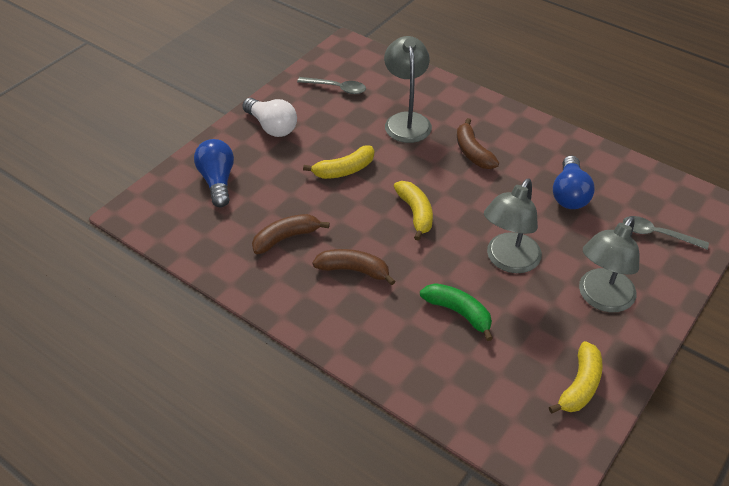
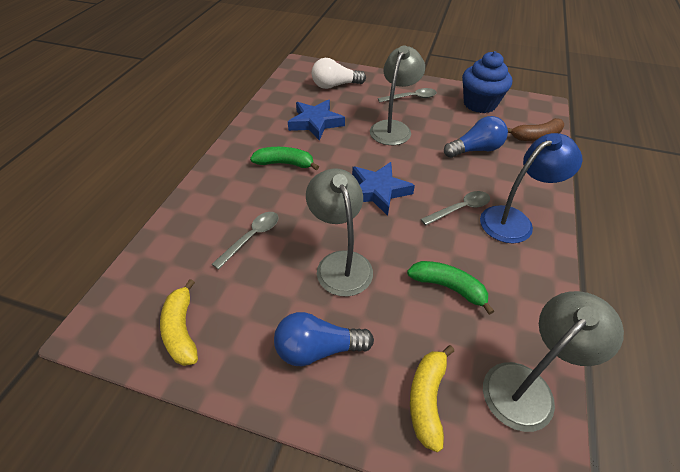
blue cupcake: none = 0 -> [462,51,512,113] = 1
blue lamp: none = 0 -> [480,133,582,243] = 1
blue star: none = 0 -> [288,100,345,140] [352,162,415,216] = 2
brown banana: [252,214,330,254] [313,249,395,285] [457,118,499,169] = 3 -> [507,118,564,141] = 1
green banana: [420,283,493,341] = 1 -> [250,147,319,170] [407,261,494,315] = 2
grey spoon: [297,77,366,94] [623,216,709,250] = 2 -> [212,212,279,270] [378,88,437,103] [421,191,490,226] = 3
yellow banana: [303,146,374,179] [394,181,433,241] [549,341,603,413] = 3 -> [160,279,198,366] [410,345,454,452] = 2

